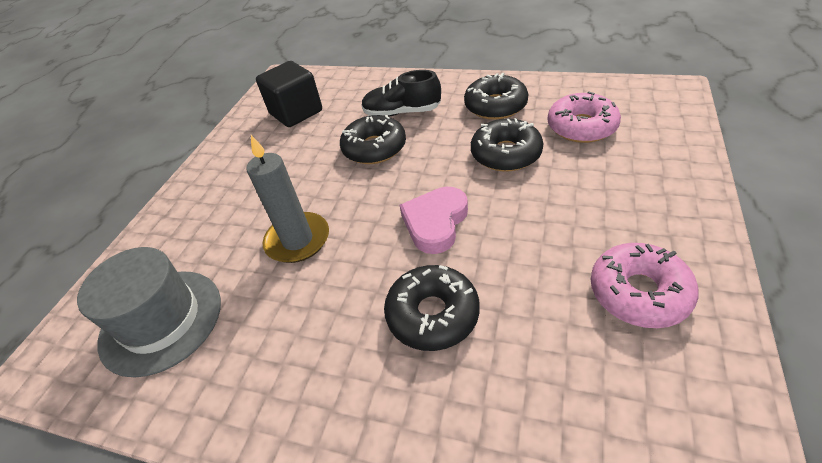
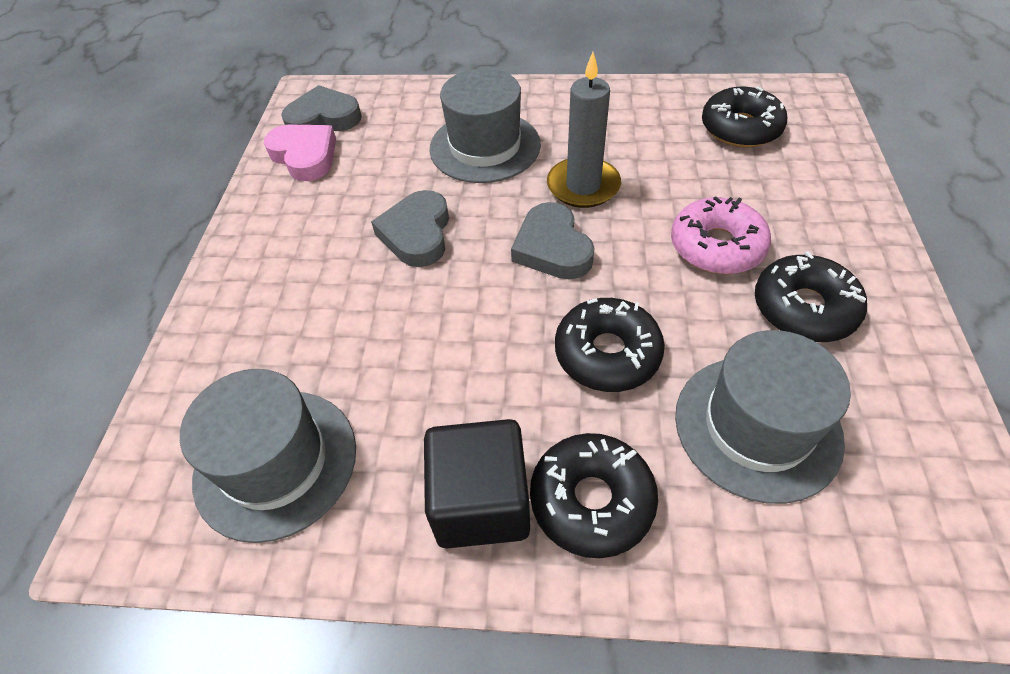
black shoe: [361,70,441,117] = 1 -> none = 0
grey hat: [77,247,221,378] = 1 -> [180,369,356,543] [429,68,541,183] [675,330,851,504] = 3
grey heart: none = 0 -> [281,85,362,131] [371,190,449,267] [511,202,594,280] = 3
pink donut: [547,92,621,143] [591,243,698,328] = 2 -> [671,197,771,274] = 1

